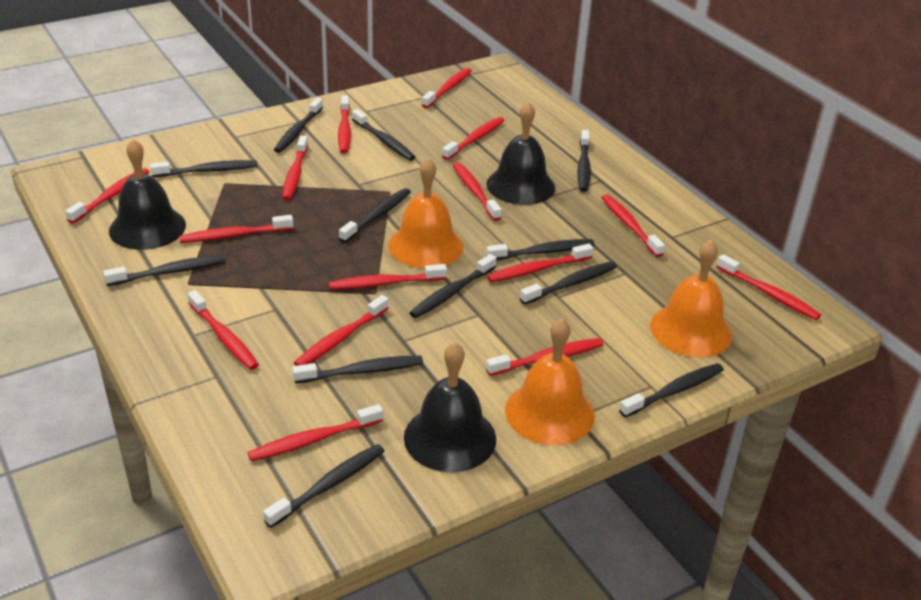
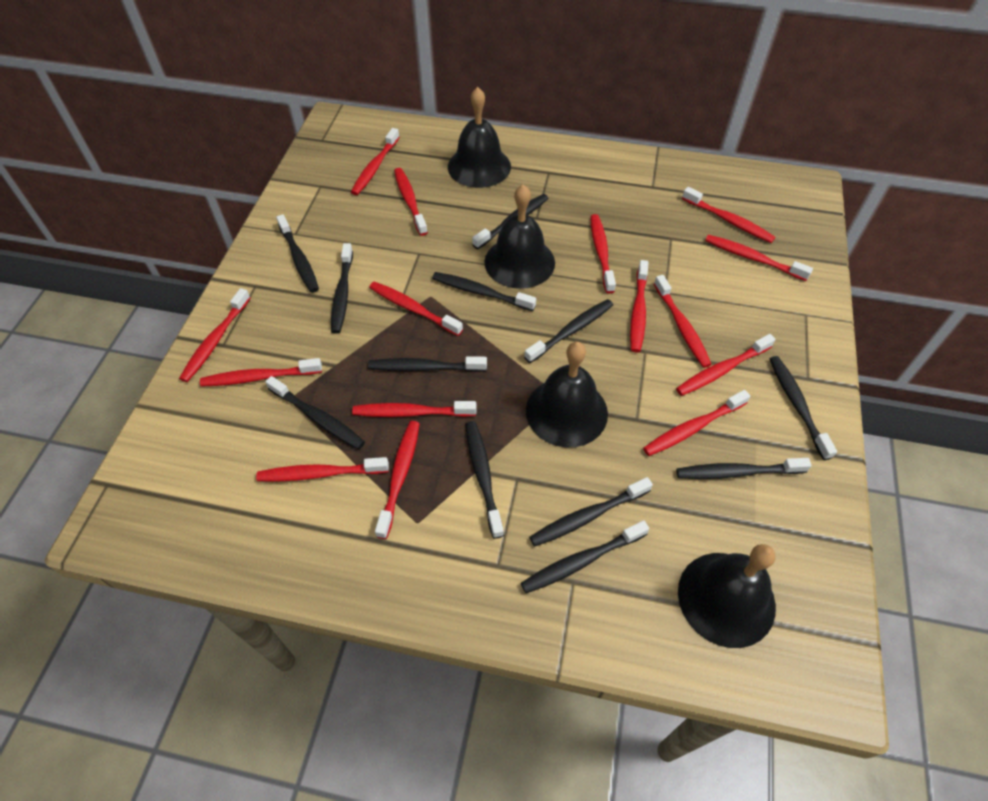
black bell: [109,139,186,250] [404,342,496,472] [486,101,555,205] = 3 -> [448,87,511,188] [484,184,555,289] [526,342,608,447] [678,544,776,648] = 4
orange bell: [388,157,463,268] [505,318,595,445] [650,239,732,358] = 3 -> none = 0

